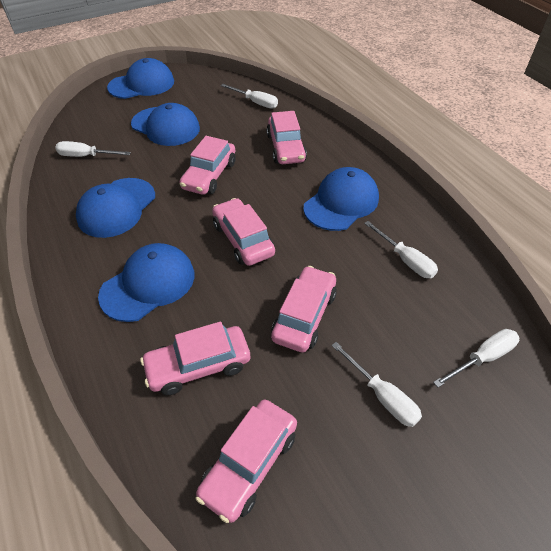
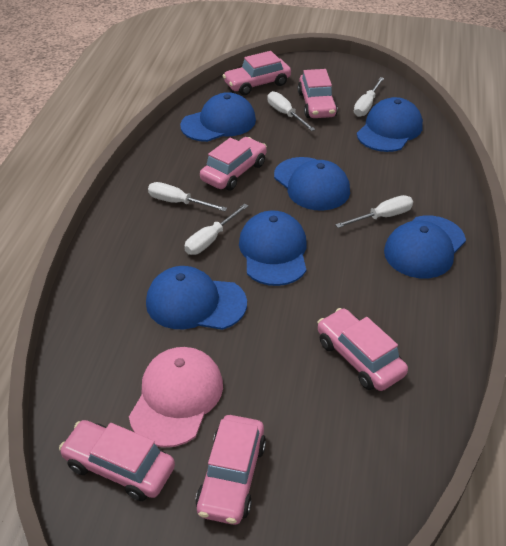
blue cap: [76,178,155,238] [98,243,194,322] [107,58,174,99] [131,103,200,146] [303,167,379,231] = 5 -> [146,266,247,330] [180,92,256,142] [239,211,307,286] [274,157,350,211] [357,97,423,152] [384,216,466,278] = 6
pink cap: none = 0 -> [129,347,223,448] = 1

